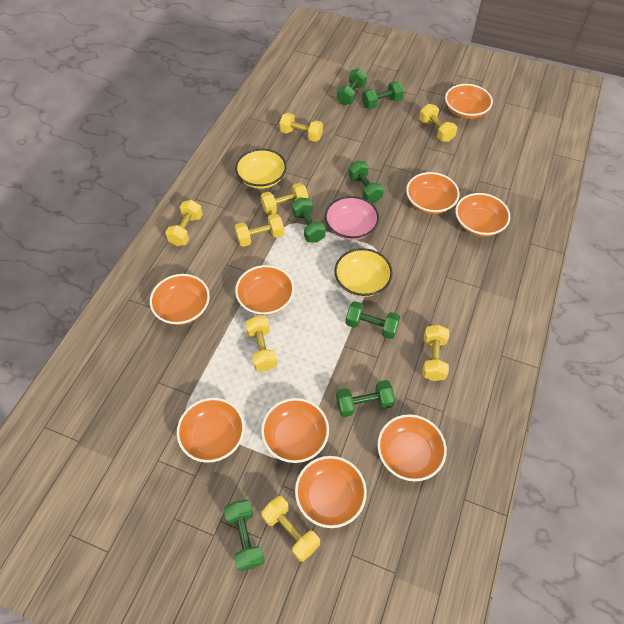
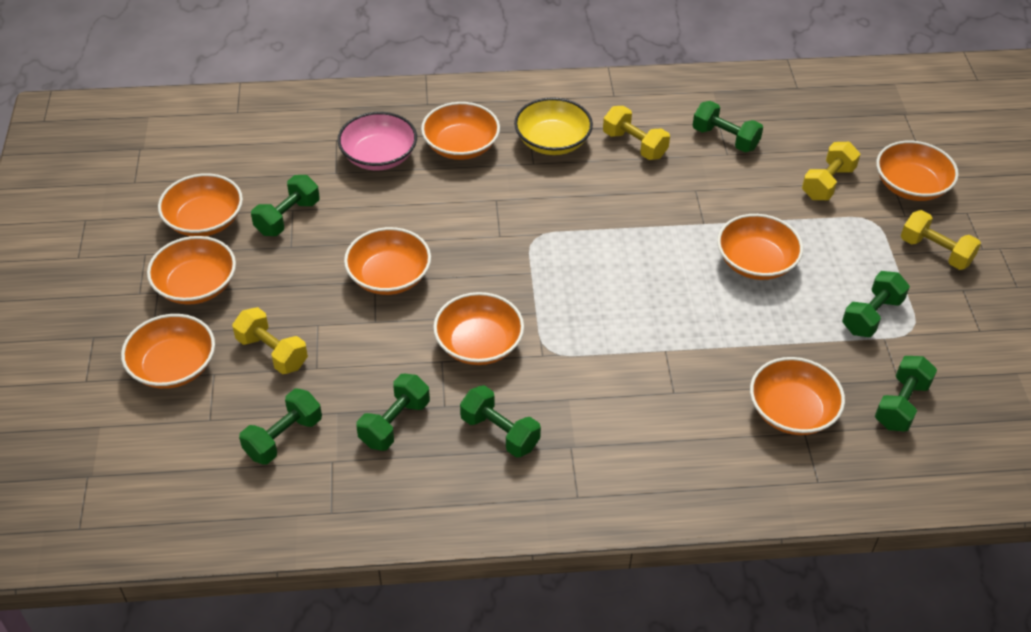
yellow bowl: [235,149,287,189] [335,248,393,297] = 2 -> [514,97,593,155] = 1
yellow dumbbell: [165,200,203,246] [235,214,284,247] [245,316,278,371] [261,183,308,215] [261,496,320,562] [279,113,323,142] [419,104,457,142] [422,325,449,381] = 8 -> [232,307,308,374] [603,106,670,160] [802,142,860,200] [901,210,981,270] = 4

